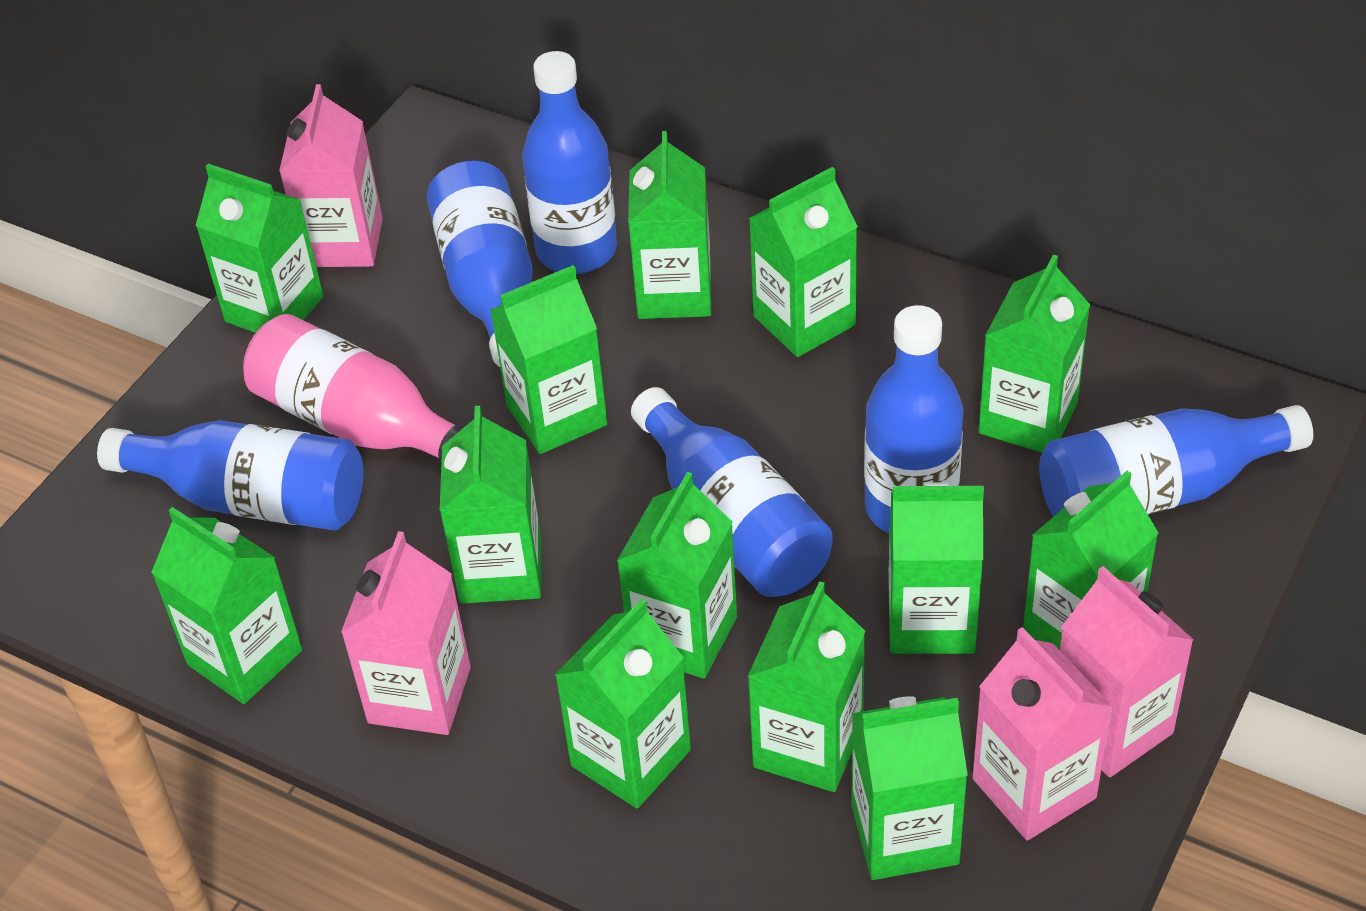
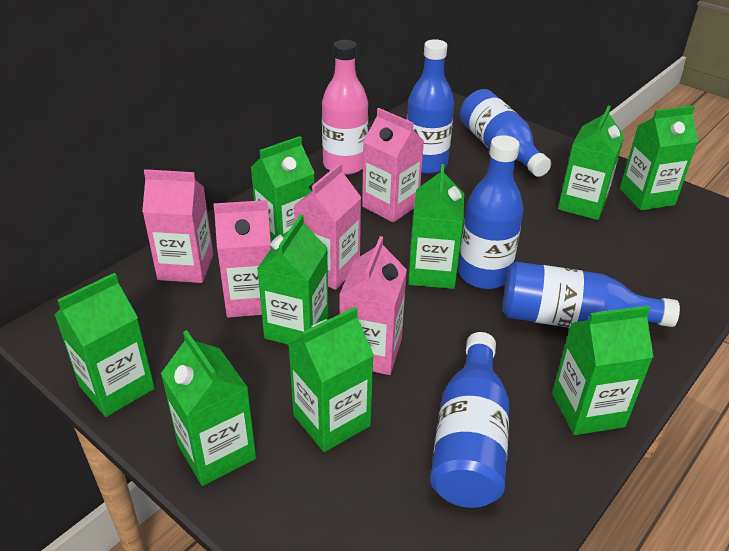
blue bottle: [97,420,363,531] [427,161,533,367] [522,51,617,274] [631,387,833,597] [864,305,963,534] [1039,405,1313,517] = 6 -> [407,39,454,174] [430,332,509,508] [458,135,524,289] [460,89,551,177] [503,262,680,328] = 5
green carton: [151,507,302,704] [195,164,324,333] [440,406,541,604] [490,265,608,454] [555,599,691,808] [617,472,737,679] [628,131,711,319] [748,581,865,792] [749,167,858,357] [851,696,968,880] [888,482,984,654] [979,255,1090,453] [1023,471,1159,650] = 13 -> [54,273,155,417] [161,330,256,486] [251,136,315,242] [257,214,329,345] [288,307,374,452] [408,164,464,289] [552,305,653,435] [558,106,624,220] [620,106,698,211] = 9
pink carton: [279,84,383,267] [341,531,471,735] [973,627,1113,841] [1060,566,1194,777] = 4 -> [142,169,213,283] [213,200,271,318] [294,163,362,290] [339,236,407,375] [362,108,424,222] = 5

